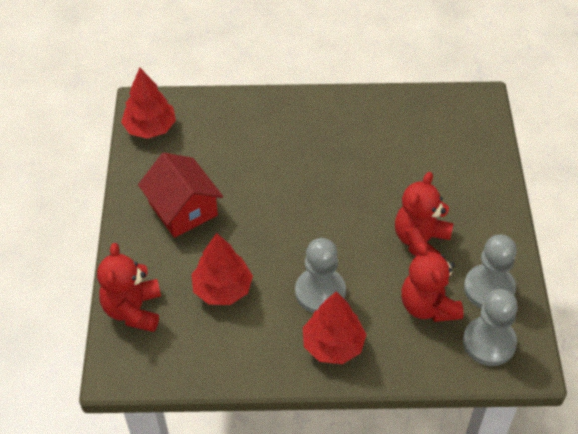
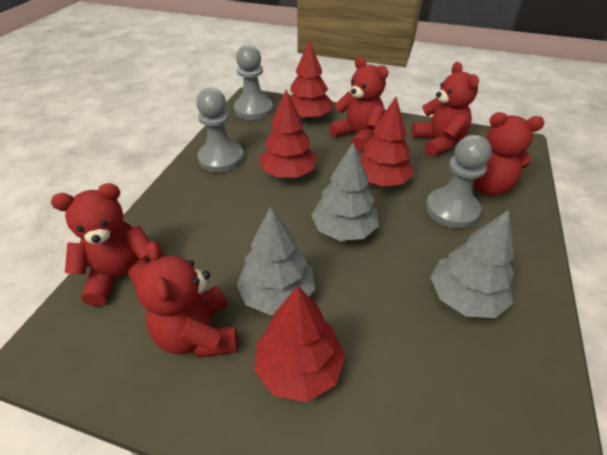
grey tree: none = 0 -> [236,206,315,315] [311,143,379,241] [431,210,514,318] = 3
red house: [138,153,223,238] = 1 -> none = 0
red teddy bear: [97,243,161,332] [395,172,453,256] [401,242,464,322] = 3 -> [51,183,150,306] [136,241,238,358] [329,56,388,151] [412,62,479,156] [473,112,545,196] = 5
red tree: [121,68,176,139] [191,233,253,305] [303,291,367,364] = 3 -> [254,286,345,402] [260,90,317,178] [290,40,332,120] [359,97,414,187] = 4

